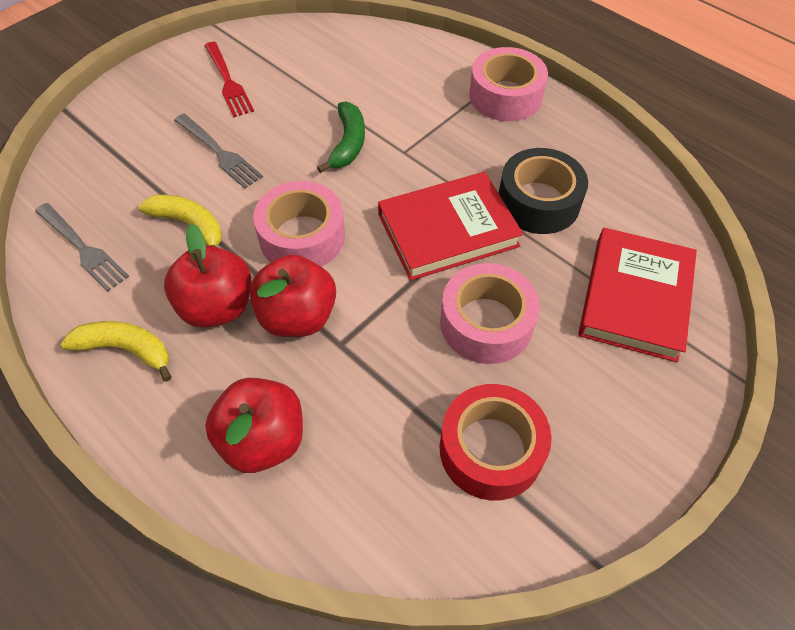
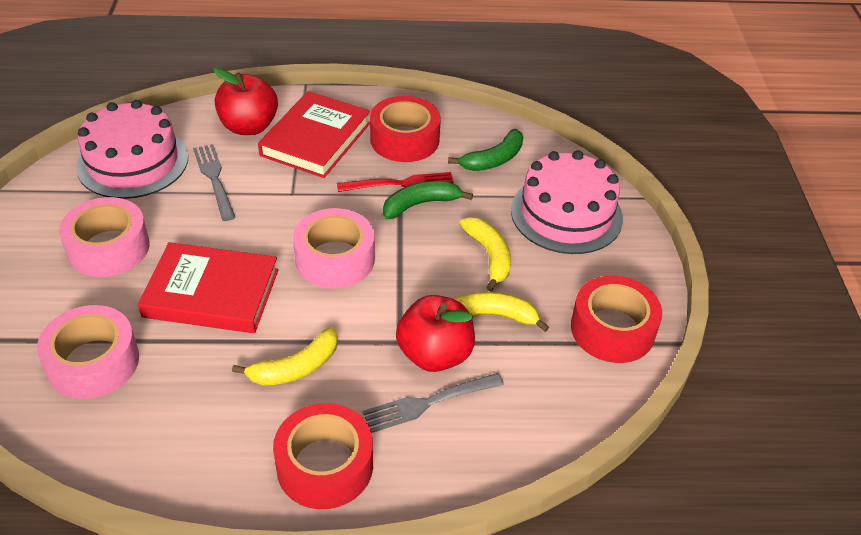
black tape: [499,148,588,234] = 1 -> none = 0
green banana: [317,102,365,173] = 1 -> [383,181,473,219] [448,129,523,171] = 2
pink cake: none = 0 -> [76,100,188,199] [511,151,623,254] = 2
red apple: [164,224,251,328] [205,378,303,473] [250,255,336,337] = 3 -> [213,68,278,135] [396,295,475,372] = 2
red tape: [440,384,552,501] = 1 -> [273,403,373,509] [370,96,441,162] [571,276,662,363] = 3
yellow banana: [61,321,172,382] [138,194,222,247] = 2 -> [232,327,338,386] [453,292,549,332] [460,217,511,291] = 3

